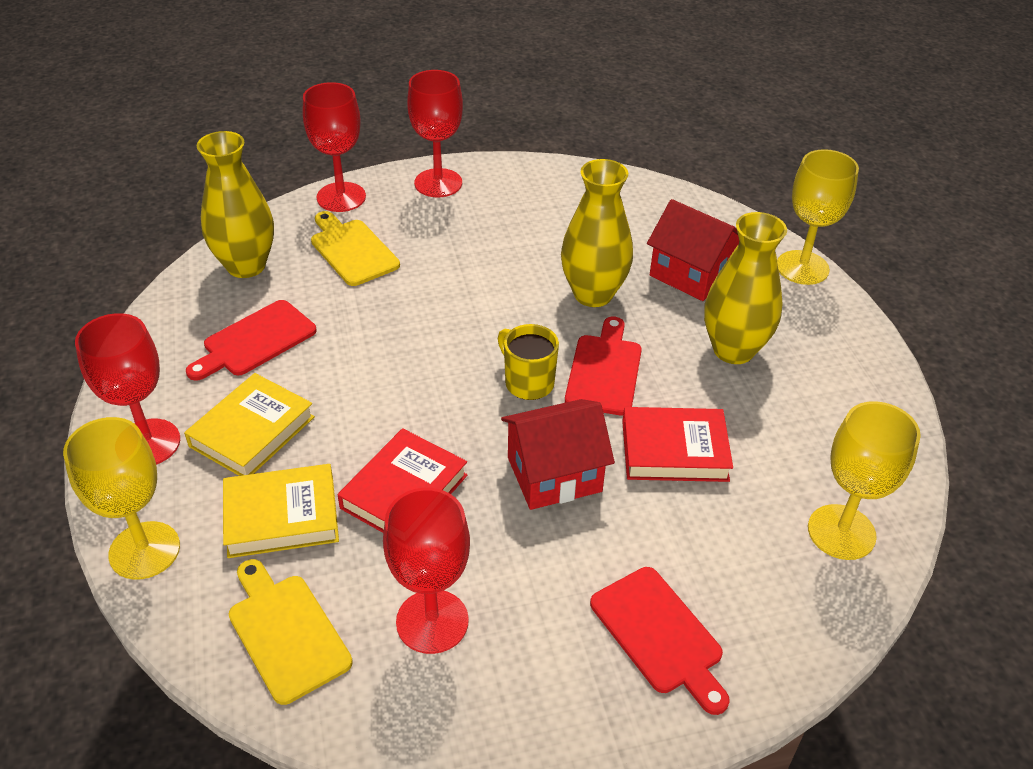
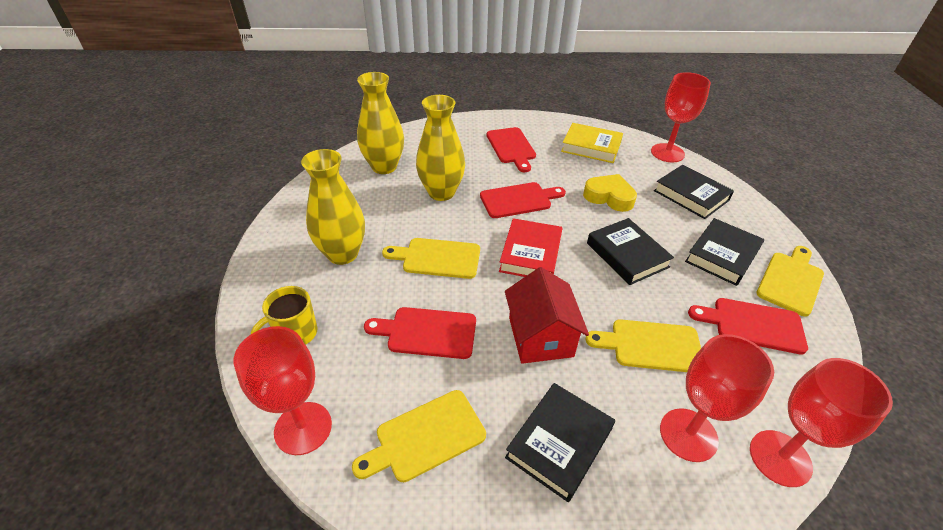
black book: none = 0 -> [505,383,615,502] [587,218,674,285] [654,165,734,219] [685,218,764,286] = 4
red book: [338,428,467,533] [622,407,733,482] = 2 -> [499,218,563,277] = 1
red cutting board: [186,300,317,381] [565,317,642,416] [590,567,730,715] = 3 -> [364,307,476,359] [480,182,566,218] [487,127,536,172] [688,298,808,355] = 4
red house: [501,399,615,510] [647,199,739,301] = 2 -> [505,267,589,364] = 1
yellow book: [184,373,315,476] [223,464,339,558] = 2 -> [561,123,623,163] = 1
yellow cutting board: [229,559,353,705] [311,211,400,286] = 2 -> [352,390,486,482] [382,238,480,279] [585,319,701,372] [757,246,824,317] = 4
yellow goblet: [63,417,180,579] [777,149,859,285] [808,401,921,560] = 3 -> none = 0
yellow heart: none = 0 -> [583,174,637,212] = 1

